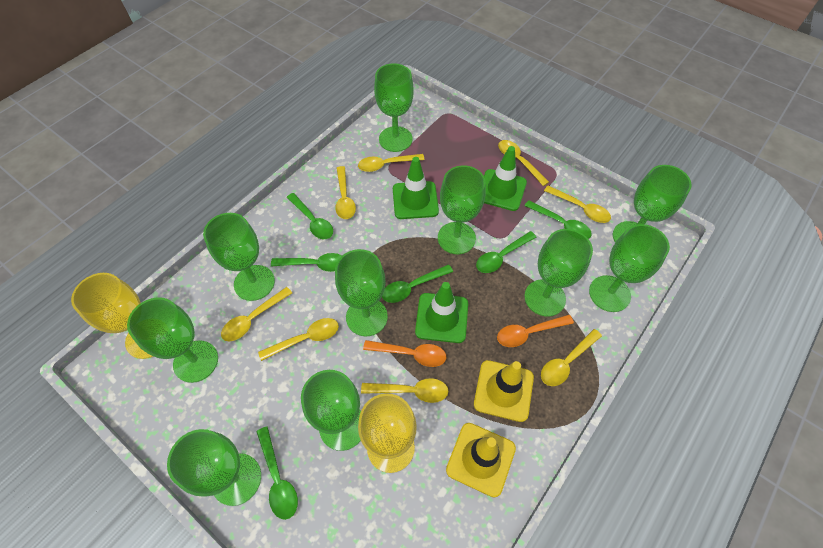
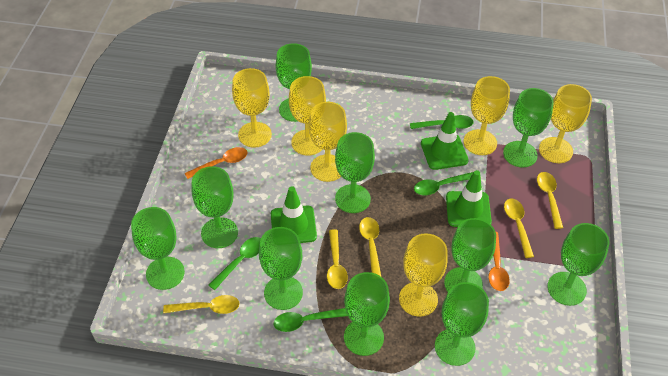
green spoon: [256,426,298,520] [271,253,342,272] [287,193,333,239] [382,264,453,303] [476,231,536,273] [524,200,592,239] = 6 -> [209,237,261,290] [274,308,348,332] [410,115,473,129] [414,172,474,195] = 4
yellow goblet: [71,273,153,359] [358,393,417,473] = 2 -> [232,68,272,148] [289,76,326,156] [309,102,347,182] [399,233,448,317] [463,76,510,155] [539,84,592,163] = 6
yellow spoon: [221,287,292,341] [258,318,339,361] [335,166,356,219] [358,154,425,172] [361,378,449,403] [498,140,549,186] [541,329,602,386] [544,186,611,223] = 8 -> [163,295,240,314] [327,229,348,289] [359,217,381,276] [504,199,534,258] [537,172,563,229] = 5
yellow traffic cone: [446,423,516,497] [474,360,534,422] = 2 -> none = 0

